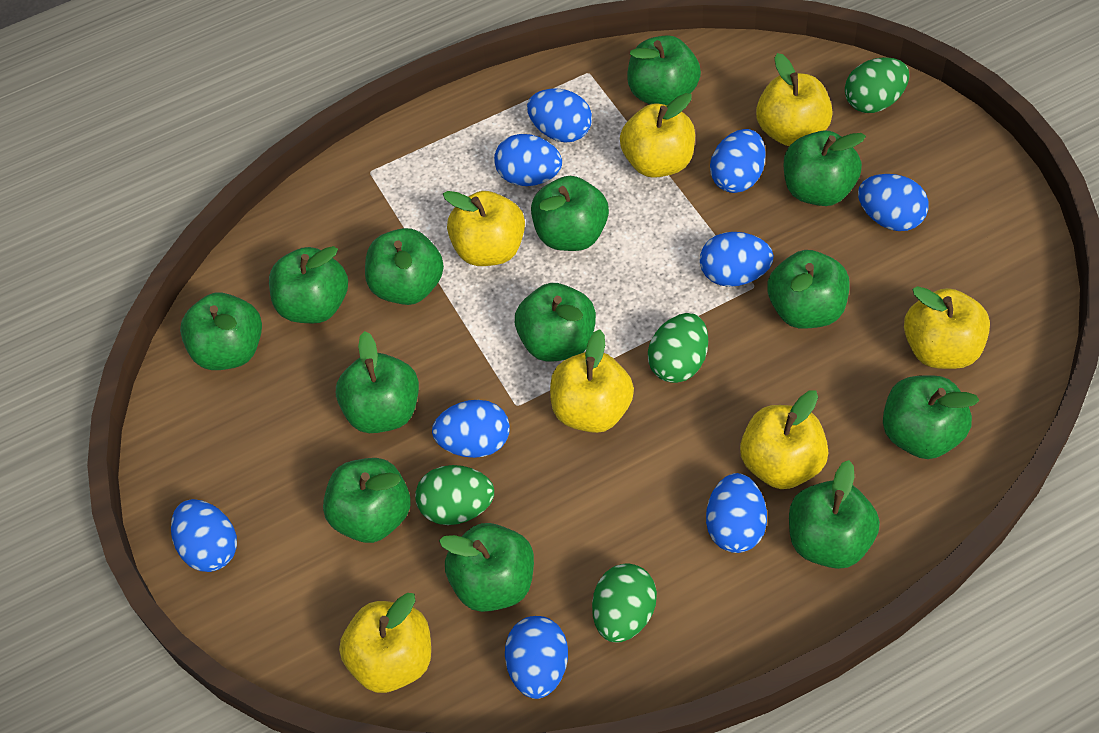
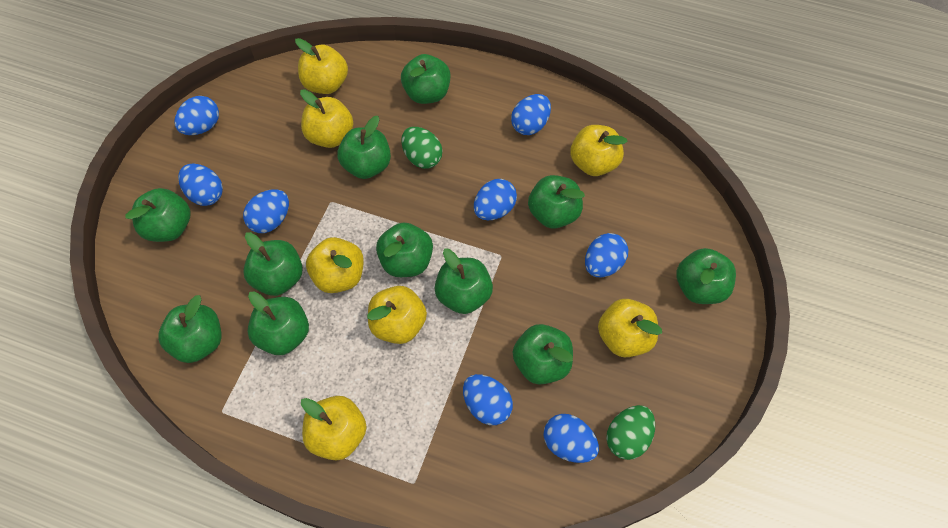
blue egg: [171,499,237,572] [432,400,510,458] [494,134,562,186] [505,616,568,699] [527,89,592,143] [700,232,774,287] [706,473,767,553] [710,129,766,193] [858,174,929,231] = 9 -> [174,96,219,135] [178,163,223,206] [243,189,289,233] [463,374,513,425] [474,179,517,220] [511,94,551,135] [544,414,599,463] [585,233,628,277] = 8
green apple: [180,293,262,370] [269,246,348,323] [323,458,411,543] [336,331,419,433] [365,228,444,305] [439,523,534,612] [515,283,596,361] [531,176,609,251] [627,35,701,105] [767,250,850,329] [784,130,866,206] [789,460,880,569] [883,375,980,459] = 13 -> [125,188,191,242] [158,295,222,363] [243,232,303,296] [247,292,309,355] [337,116,391,179] [376,223,433,277] [401,54,451,104] [435,249,493,314] [513,324,573,385] [528,175,585,229] [676,248,736,304] = 11
green egg: [415,465,494,525] [592,563,657,642] [648,313,708,383] [845,57,909,113] = 4 -> [401,127,442,169] [606,405,655,460] = 2

